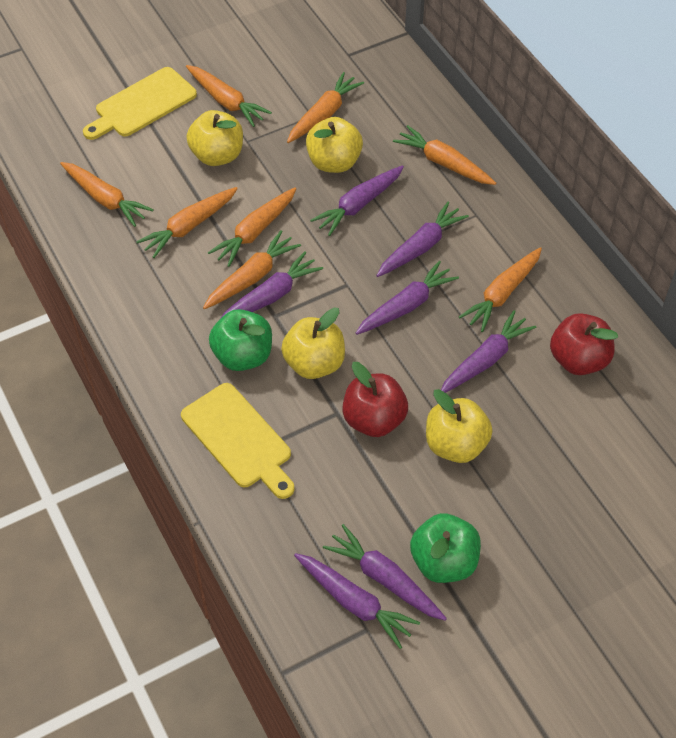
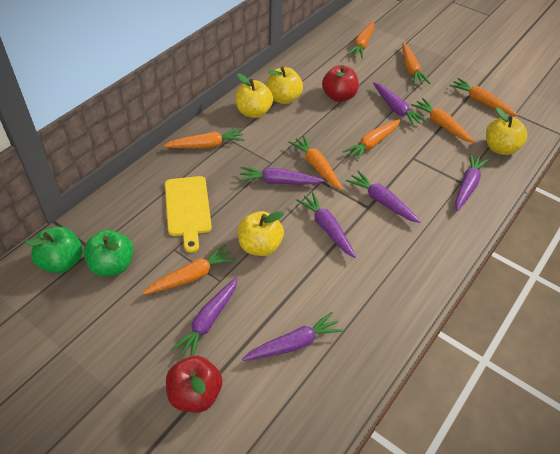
yellow cutting board: [83,67,197,140] [181,383,294,499] = 2 -> [165,176,212,253] = 1

